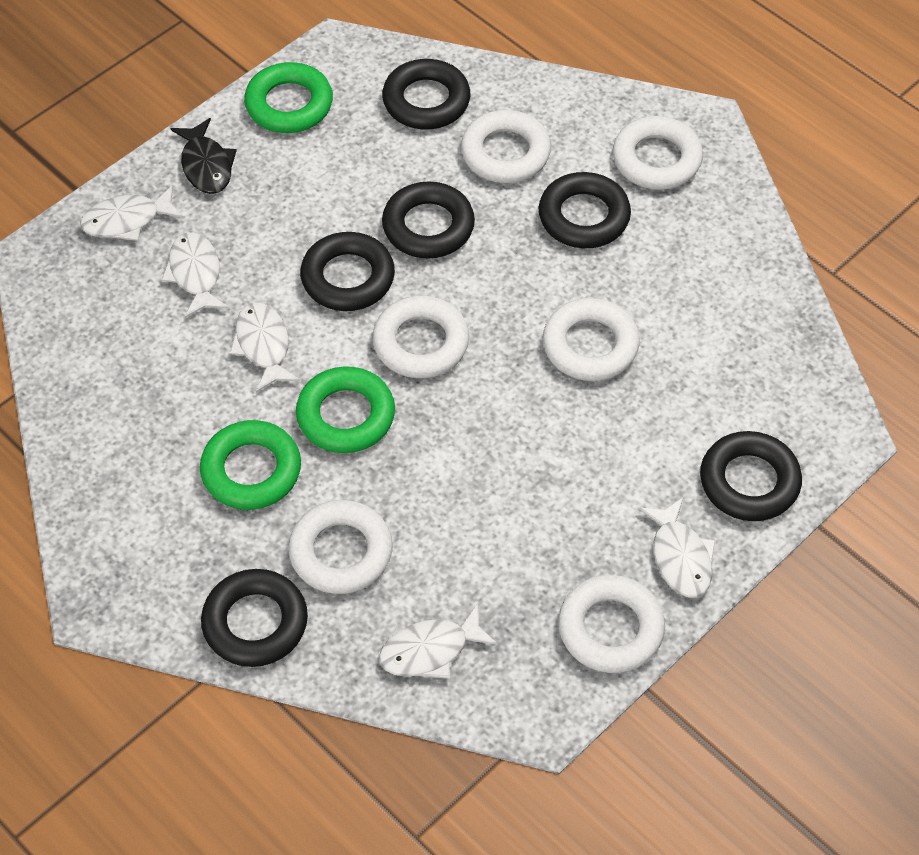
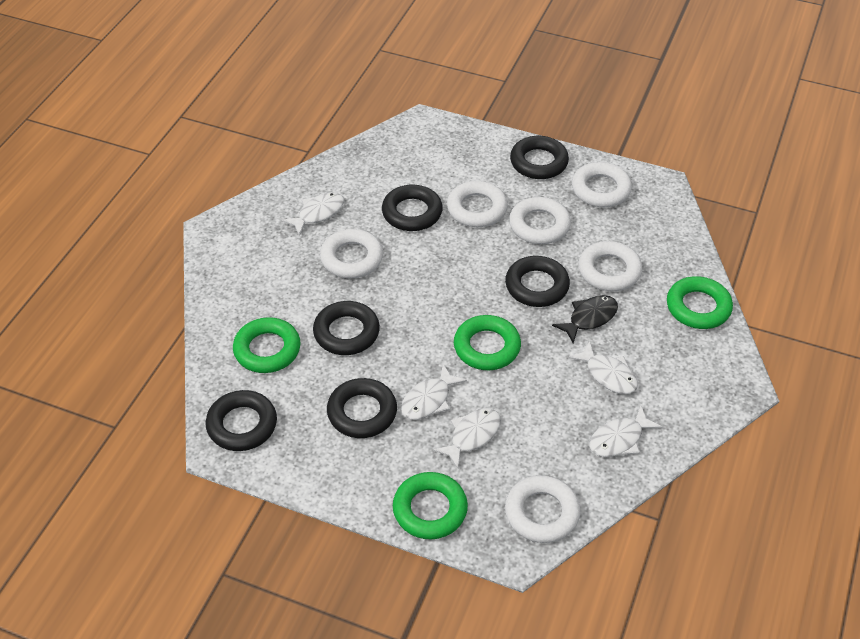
green ring: [200,420,301,510] [244,62,333,133] [296,366,395,453] = 3 -> [233,317,300,373] [393,472,468,539] [454,315,521,370] [667,276,733,329] = 4

